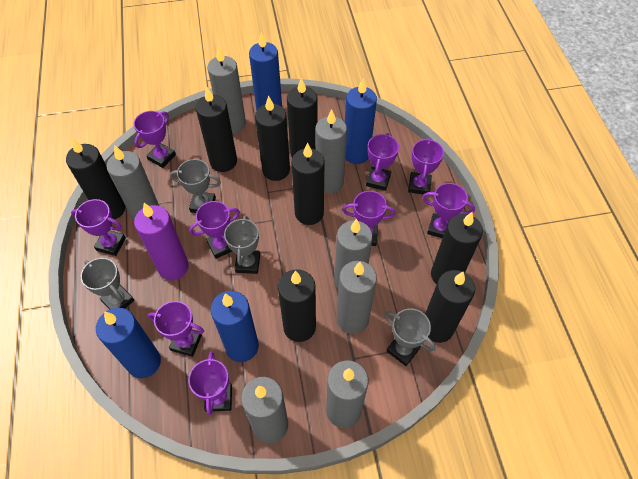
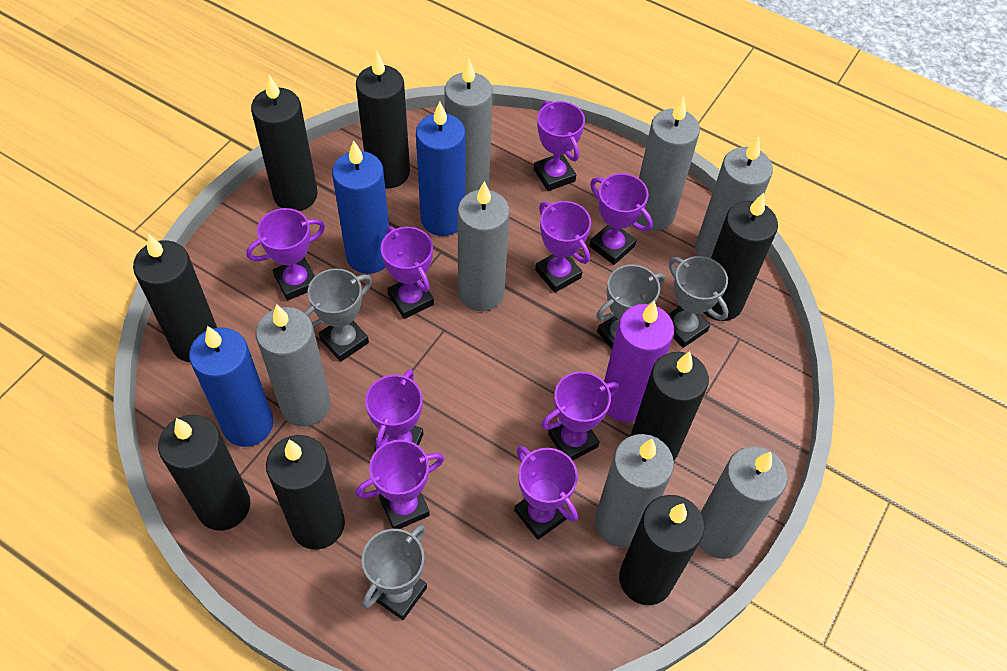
blue candle: [96,308,161,378] [210,291,259,362] [249,32,282,111] [345,78,377,164] = 4 -> [189,326,273,447] [332,140,389,274] [416,101,466,236] = 3

